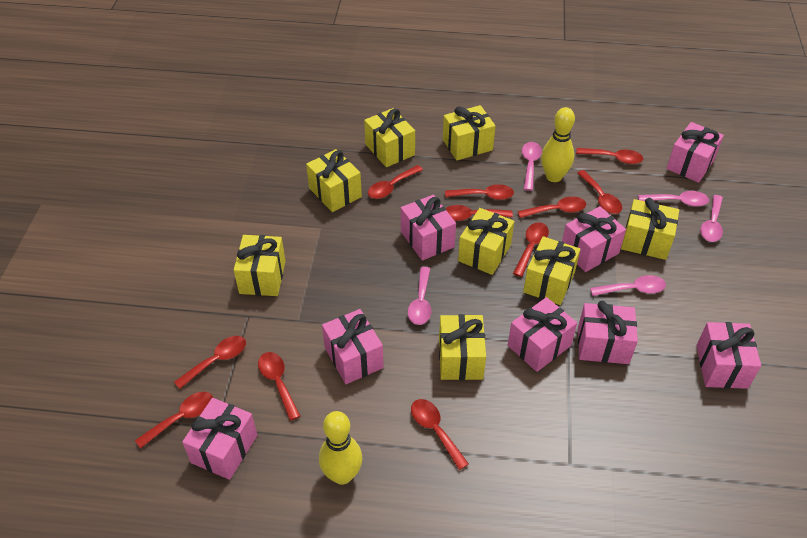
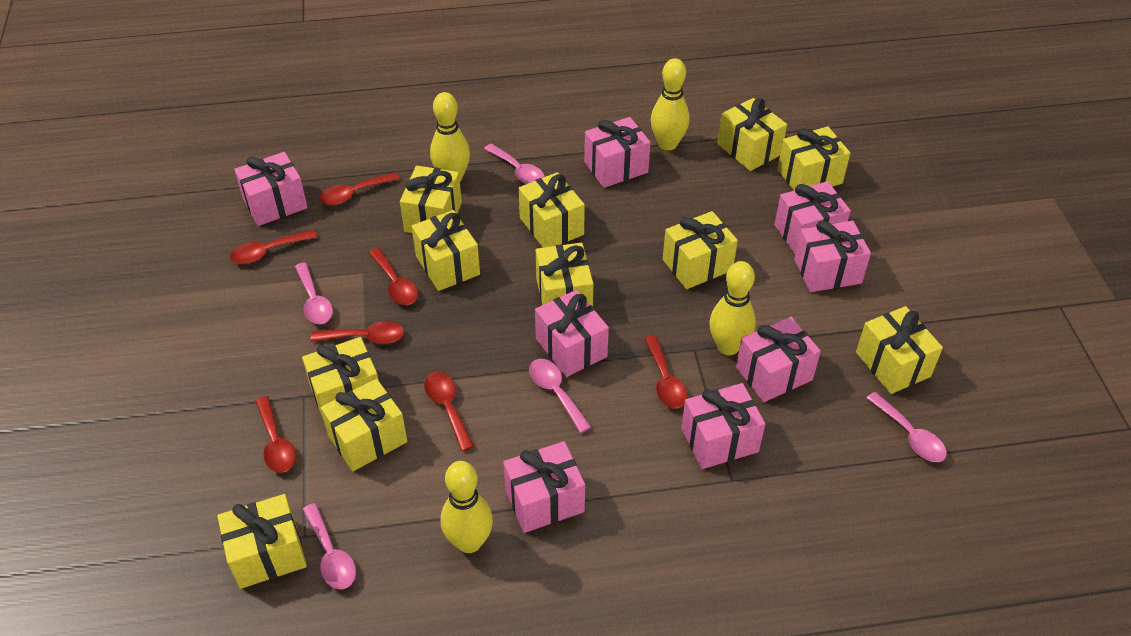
red spoon: [135,392,213,449] [174,336,246,389] [258,352,300,421] [368,165,423,199] [411,399,469,470] [445,184,514,200] [446,205,513,221] [513,222,549,277] [517,197,586,218] [576,148,643,164] [577,170,622,214] = 11 -> [230,230,317,264] [255,396,296,473] [311,321,404,344] [319,172,400,205] [369,248,418,305] [424,372,474,451] [644,336,687,408] = 7
yellow bowling pin: [319,411,362,485] [541,107,575,182] = 2 -> [430,92,470,182] [441,461,493,553] [651,58,690,151] [709,261,756,355] = 4
yellow gift: [234,235,286,296] [306,149,362,212] [364,108,415,167] [439,314,486,380] [443,105,496,161] [458,208,514,275] [523,236,580,305] [621,198,679,260] = 8 -> [217,494,307,589] [302,337,379,420] [321,379,407,472] [400,166,462,233] [412,210,480,291] [519,172,585,248] [536,243,593,306] [663,211,738,289] [717,98,787,171] [777,126,850,191] [856,306,943,394] = 11

